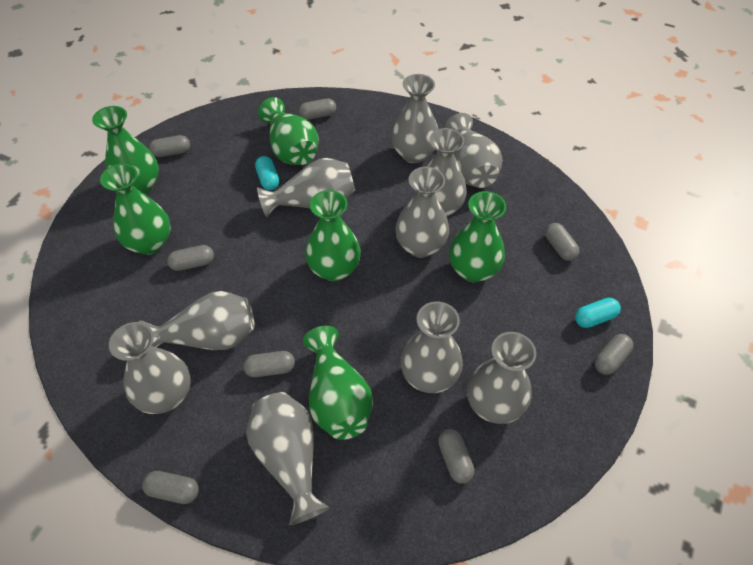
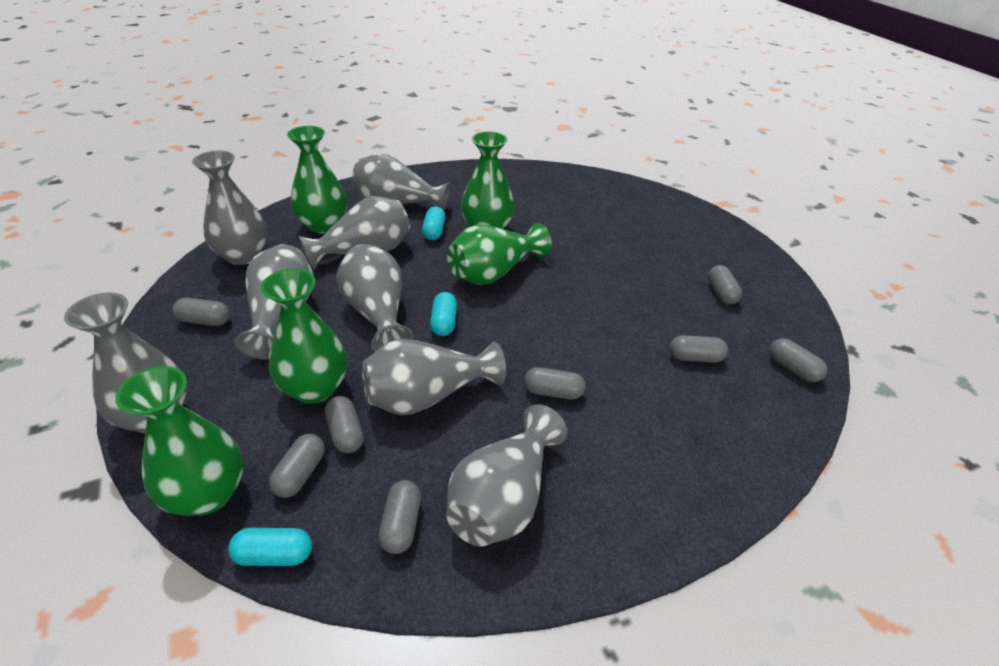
green vase: [92,106,159,194] [100,164,171,255] [258,97,318,165] [303,326,373,440] [305,190,361,281] [449,191,506,282] = 6 -> [115,366,244,516] [261,269,347,404] [287,126,347,233] [447,223,552,285] [461,131,515,229] = 5
grey vase: [109,322,191,414] [139,291,255,350] [246,392,330,525] [257,158,355,218] [391,74,438,163] [395,167,449,258] [401,301,463,393] [415,128,467,217] [445,113,502,188] [467,332,536,424] = 10 -> [64,292,187,433] [192,150,267,265] [234,244,314,359] [298,196,410,269] [337,244,413,352] [352,153,450,211] [362,339,506,415] [446,404,567,547] = 8
turquoise capsule: [255,156,279,190] [575,298,621,328] = 2 -> [228,528,312,566] [422,207,446,240] [430,292,457,336] = 3

